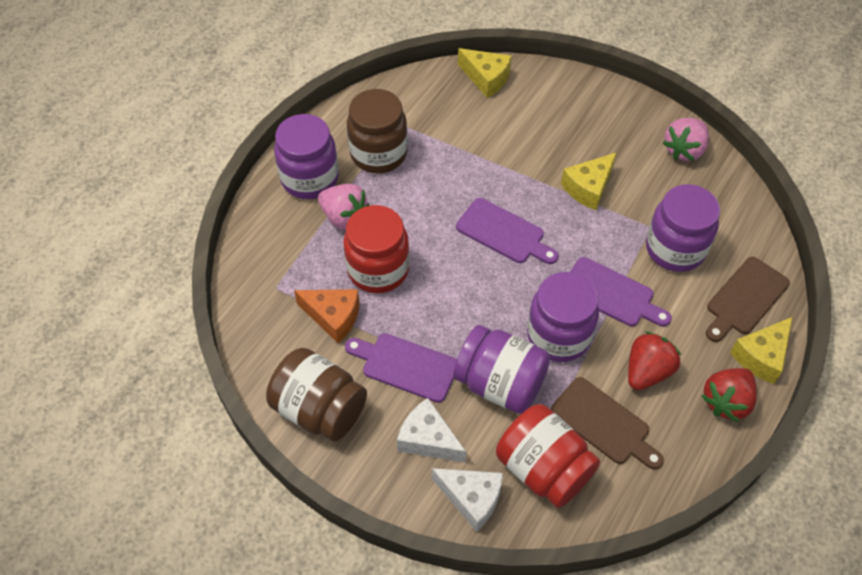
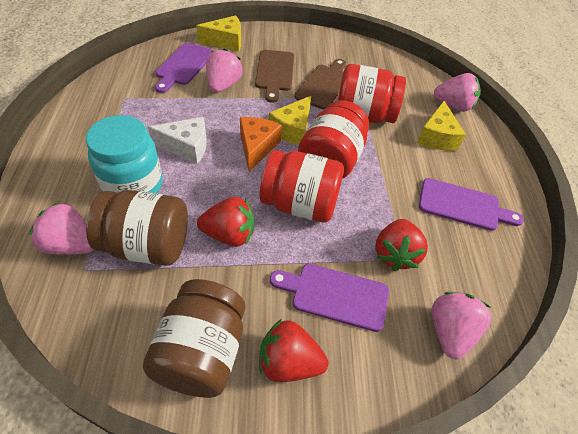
pink strawberry: [318,184,370,229] [663,118,709,161] = 2 -> [29,202,94,255] [206,48,243,93] [432,292,491,359] [434,73,481,112] = 4
purple jar: [274,114,339,199] [453,325,550,414] [527,272,599,362] [646,184,720,272] = 4 -> none = 0
red jar: [343,205,410,293] [496,404,600,508] = 2 -> [260,150,344,223] [298,100,369,179] [338,64,406,123] = 3
red strawberry: [628,332,681,390] [702,368,757,422] = 2 -> [197,197,254,247] [259,319,329,382] [375,219,428,271] = 3
turquoise jar: none = 0 -> [86,115,163,193] = 1
white cheese: [397,398,466,463] [432,468,503,532] = 2 -> [148,117,207,164] = 1

